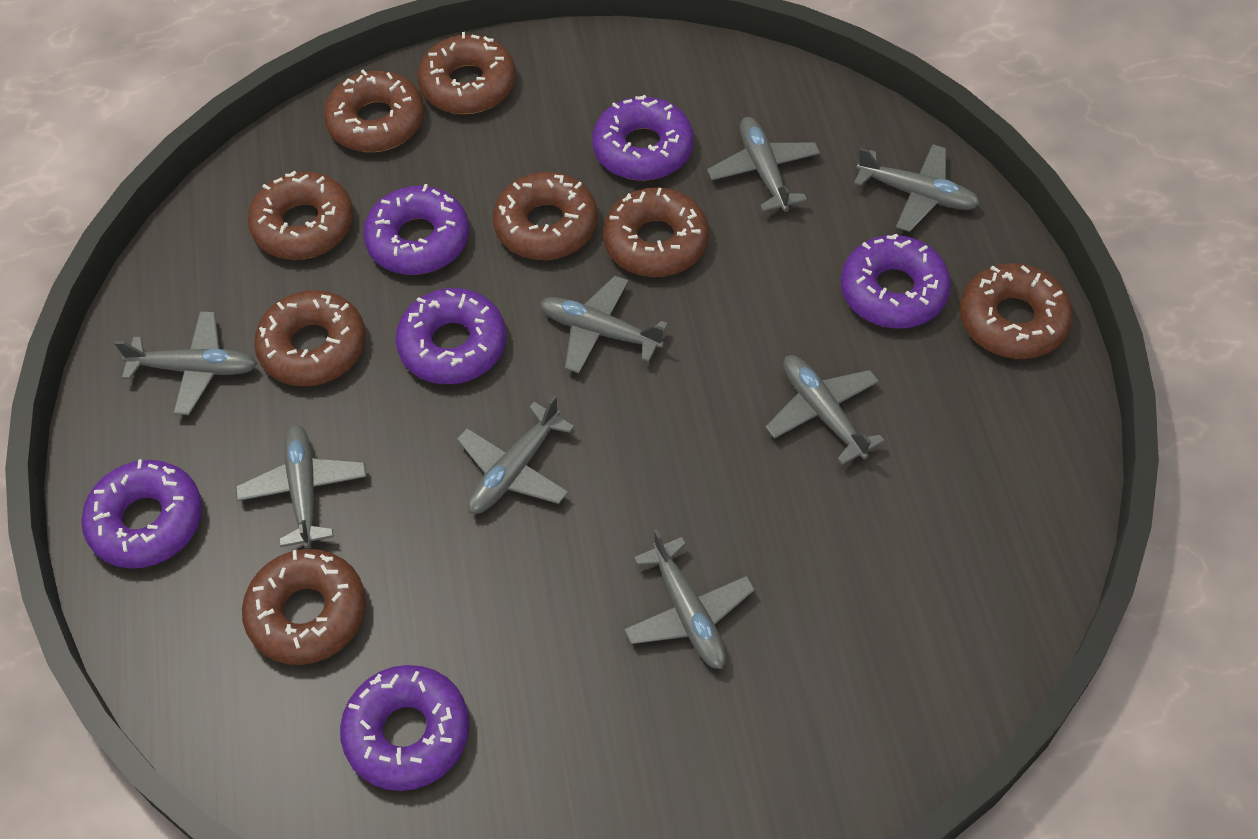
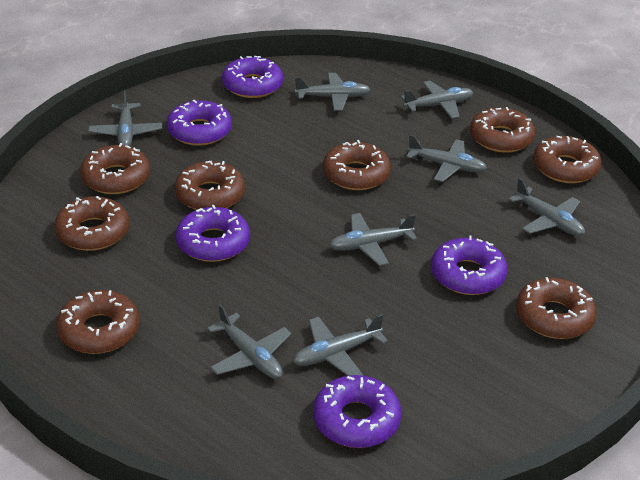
purple donut: [81,459,202,569] [340,665,469,791] [363,184,469,275] [395,288,507,384] [592,95,694,181] [841,234,951,328] = 6 -> [166,100,232,146] [176,205,250,262] [222,56,283,98] [313,375,401,448] [431,236,507,295] = 5

